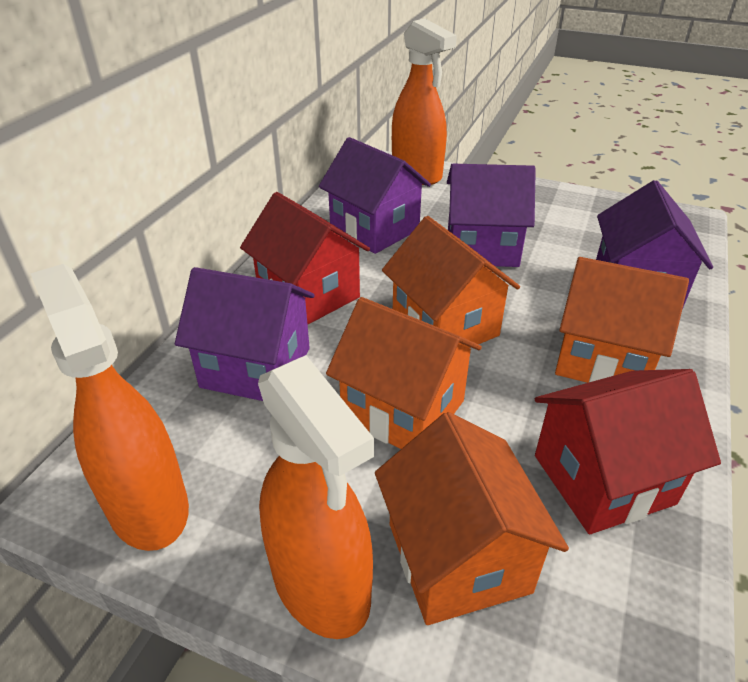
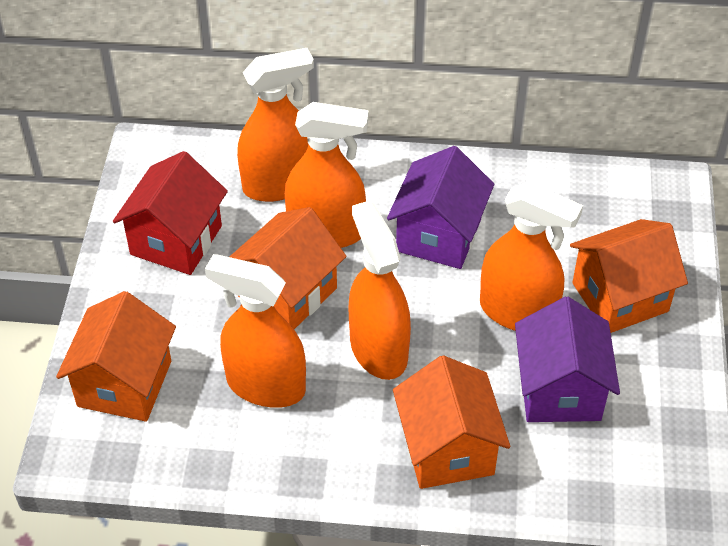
orange spray bottle: [30,264,189,551] [258,355,374,639] [392,19,457,185] = 3 -> [205,254,306,408] [237,48,314,202] [285,102,369,248] [349,200,411,380] [480,182,583,331] = 5
purple house: [175,267,315,401] [319,137,431,254] [447,164,536,267] [596,180,713,310] = 4 -> [387,146,494,269] [515,297,620,422] = 2
red house: [240,192,370,324] [535,369,721,534] = 2 -> [113,151,228,275] = 1

